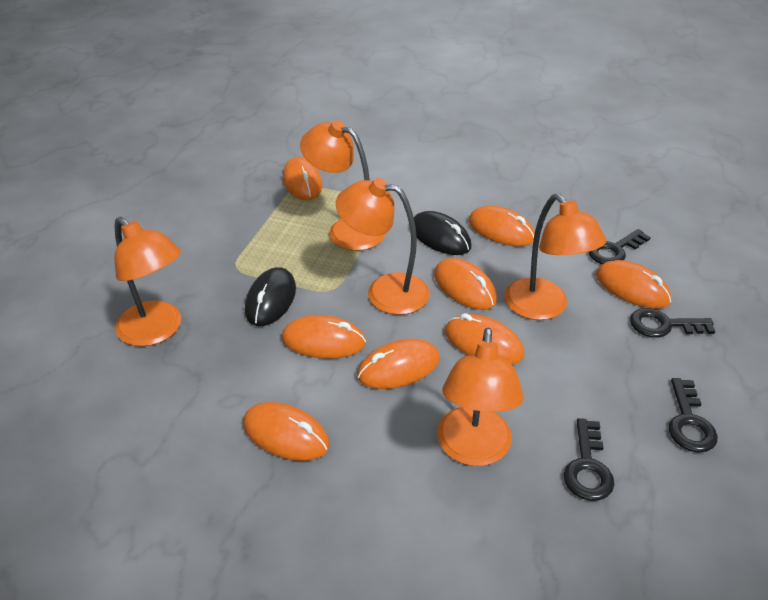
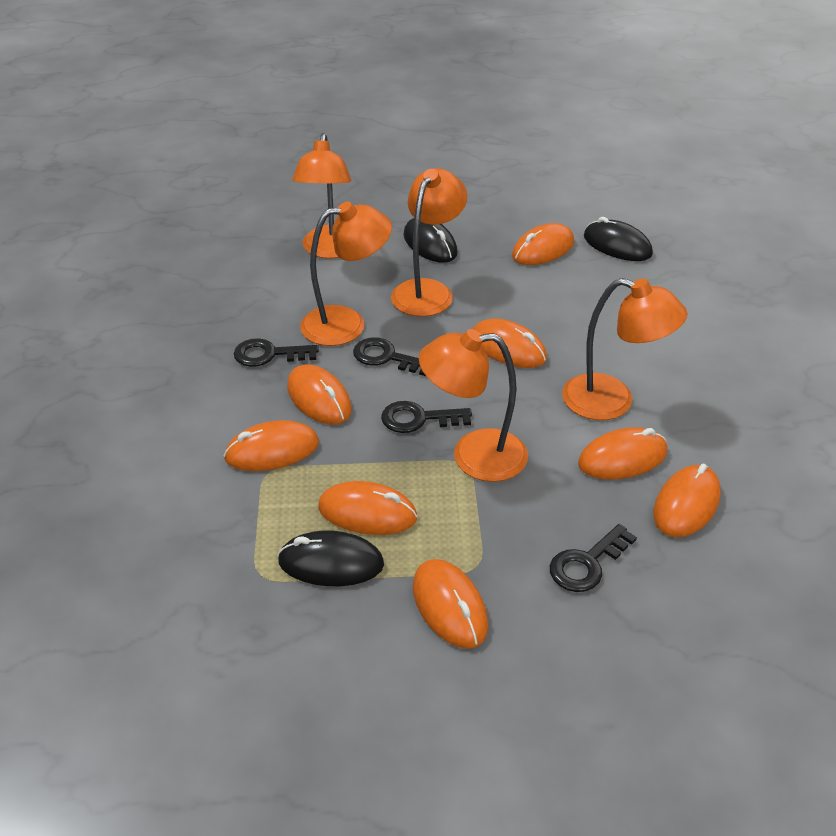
black mouse: [245,267,296,326] [414,211,471,255] = 2 -> [277,530,384,586] [403,218,457,263] [584,217,653,261] = 3

